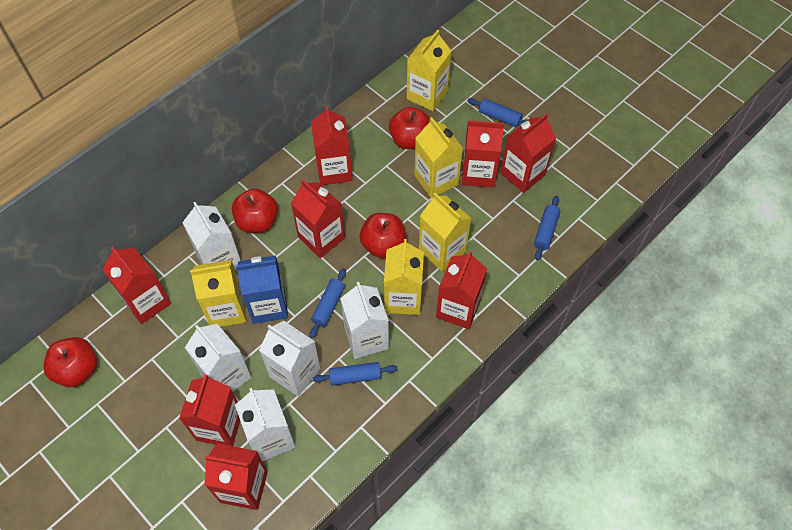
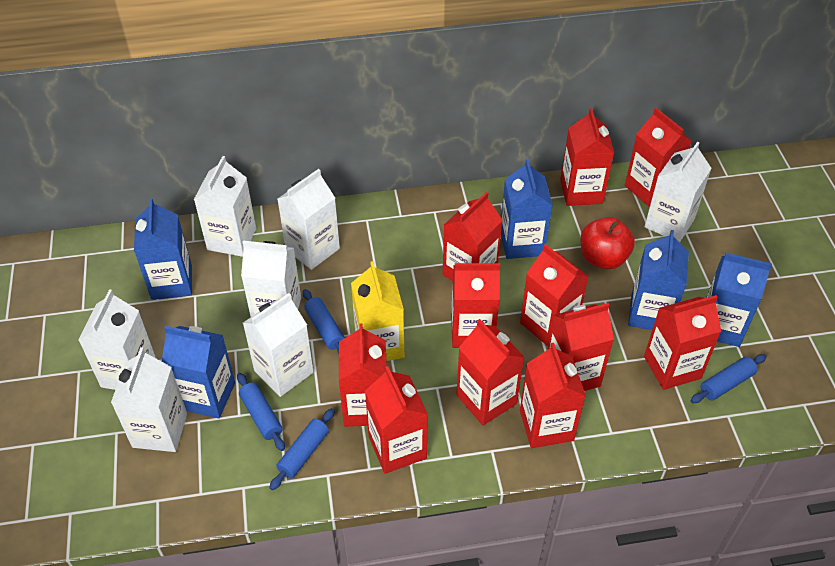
blue carton: [236,255,288,324] = 1 -> [134,198,192,300] [162,326,235,418] [501,159,553,259] [628,230,689,330] [706,253,772,347] = 5
red apple: [43,337,97,387] [232,189,278,233] [360,213,406,258] [389,107,430,149] = 4 -> [580,217,635,269] = 1
red carton: [102,247,171,324] [179,374,240,446] [204,443,268,510] [291,180,345,258] [311,106,352,185] [436,251,487,329] [462,121,504,188] [500,114,556,193] = 8 -> [339,324,387,427] [365,366,428,474] [443,192,503,281] [451,263,500,348] [456,319,524,425] [520,244,589,346] [520,343,586,448] [547,303,614,391] [560,108,614,206] [625,108,692,207] [644,295,721,390] = 11
white carton: [182,202,241,270] [185,324,251,392] [235,388,296,461] [259,321,320,397] [340,282,389,359] = 5 -> [79,289,156,390] [111,347,187,452] [194,156,256,257] [241,241,301,317] [243,293,314,397] [278,169,340,270] [645,141,712,243] = 7
yellow carton: [190,260,247,327] [384,239,424,315] [407,30,451,111] [414,117,463,198] [419,193,472,272] = 5 -> [351,261,404,361] = 1

